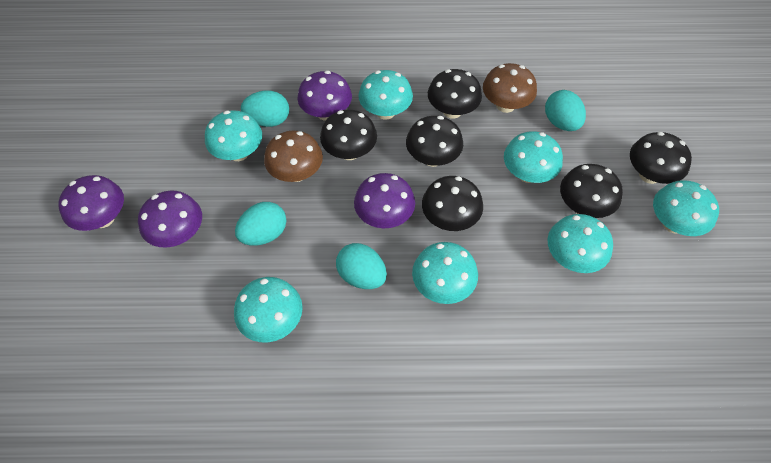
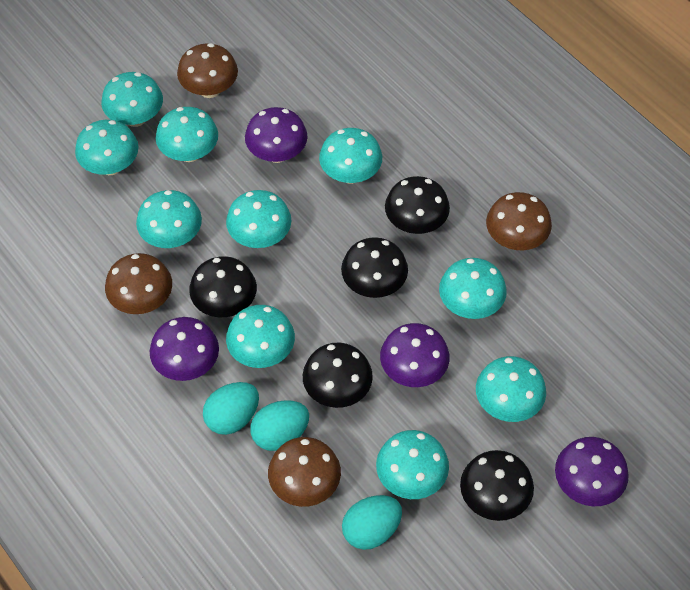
black mushroom: [320,109,377,160] [406,116,463,167] [422,176,483,231] [428,69,482,119] [560,164,623,218] [630,132,692,184] = 6 -> [189,256,257,317] [303,343,373,408] [341,237,408,298] [385,176,450,234] [460,450,534,521] = 5
brown mushroom: [264,131,323,182] [483,63,537,113] = 2 -> [105,253,172,314] [177,43,238,98] [268,437,341,507] [486,192,552,250] = 4
turquoise egg: [235,202,286,246] [241,91,289,127] [336,243,387,289] [545,90,586,131] = 4 -> [203,382,259,435] [250,400,309,451] [342,495,402,550] = 3
turquoise mushroom: [205,110,262,161] [234,277,303,342] [358,70,413,120] [412,242,478,304] [504,131,563,183] [548,214,613,273] [653,180,719,236] = 7 -> [75,120,139,175] [101,72,163,127] [136,190,202,248] [156,107,218,162] [226,190,291,248] [226,305,295,368] [319,128,382,184] [376,430,449,499] [439,258,507,319] [476,356,546,422] = 10

